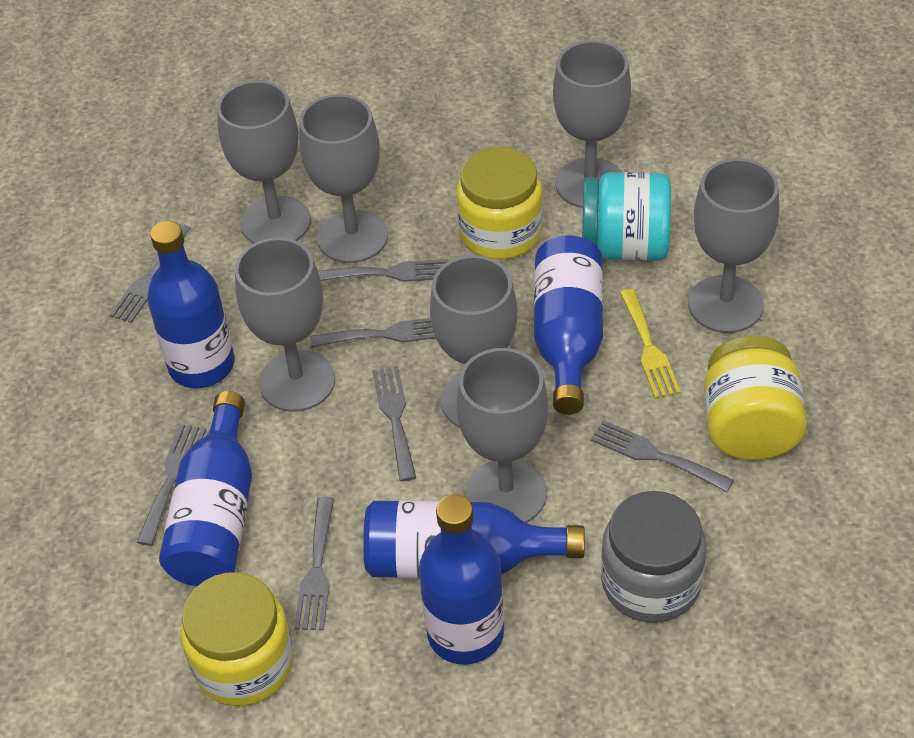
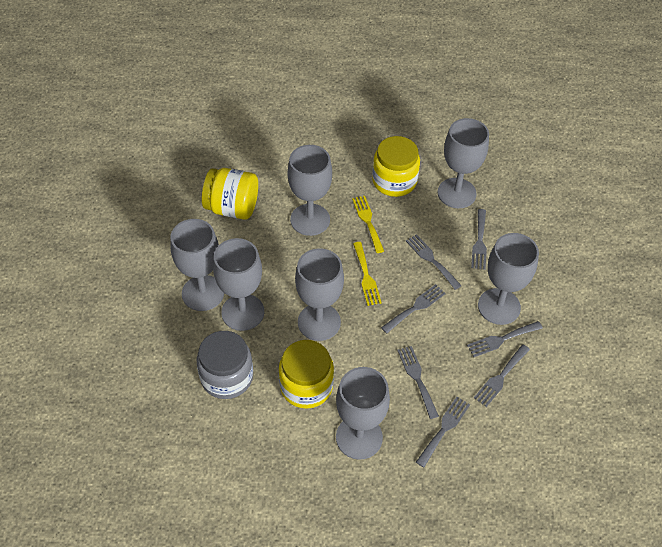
blue bottle: [147,221,235,388] [159,391,252,586] [363,500,585,578] [419,494,504,665] [534,235,603,415] = 5 -> none = 0
turquoise jar: [582,172,671,261] = 1 -> none = 0
yellow fork: [620,289,681,399] = 1 -> [352,196,384,253] [353,242,382,306] = 2

